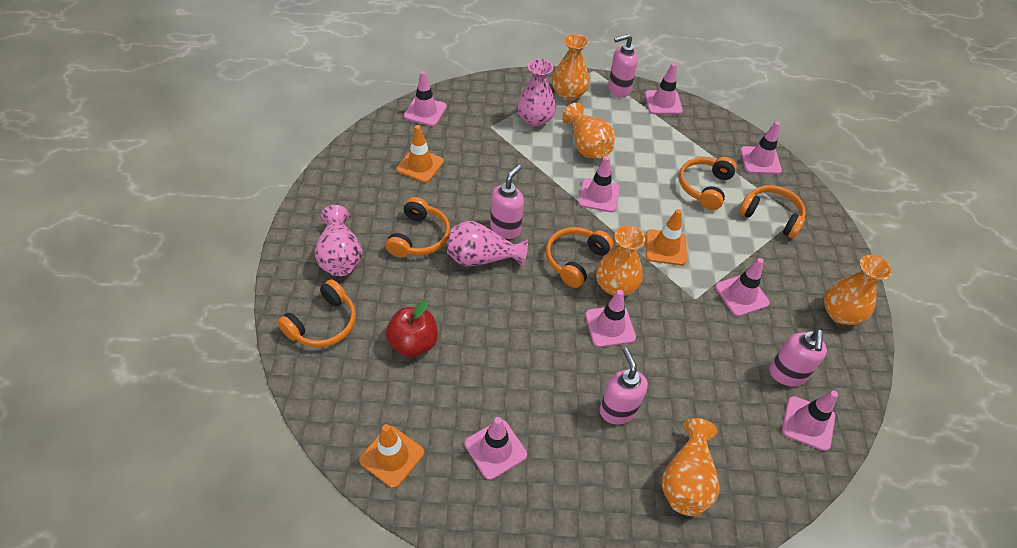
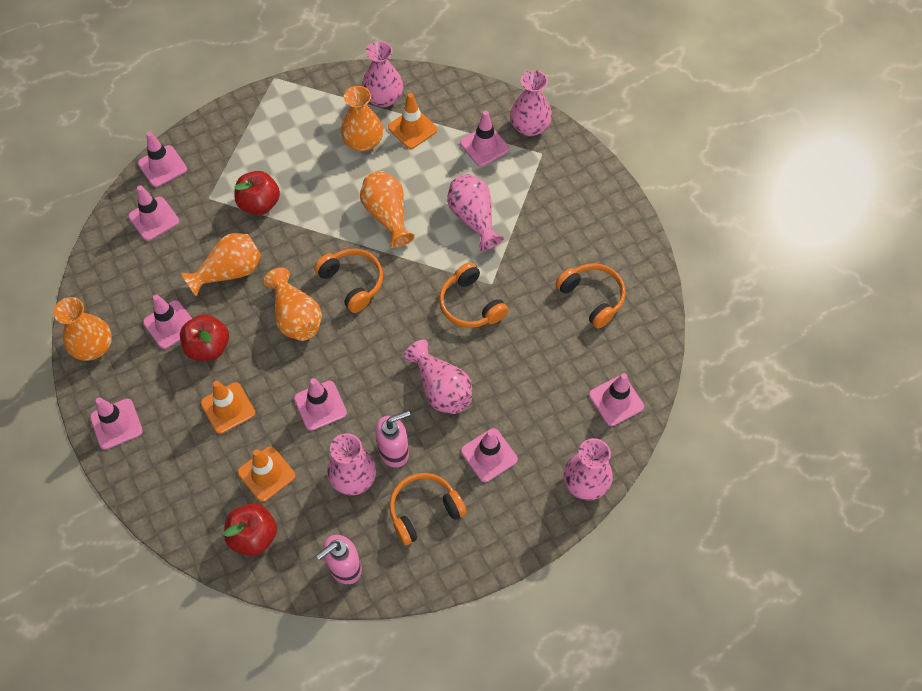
orange headphones: [277,279,356,348] [386,197,450,258] [546,227,613,288] [679,157,737,210] [739,185,806,239] = 5 -> [314,249,383,313] [389,473,467,545] [439,262,508,328] [555,263,626,329] = 4
pink soap dispenser: [490,165,524,239] [600,347,648,425] [608,34,638,97] [769,329,827,387] = 4 -> [316,535,362,584] [375,410,410,468] = 2
pink vase: [315,205,362,276] [447,221,528,267] [517,59,556,127] = 3 -> [327,433,376,495] [362,41,403,107] [404,340,472,414] [447,174,504,251] [510,70,552,136] [563,438,613,500] = 6
red apple: [386,300,438,357] = 1 -> [180,314,229,361] [224,503,277,556] [234,171,280,215] = 3

